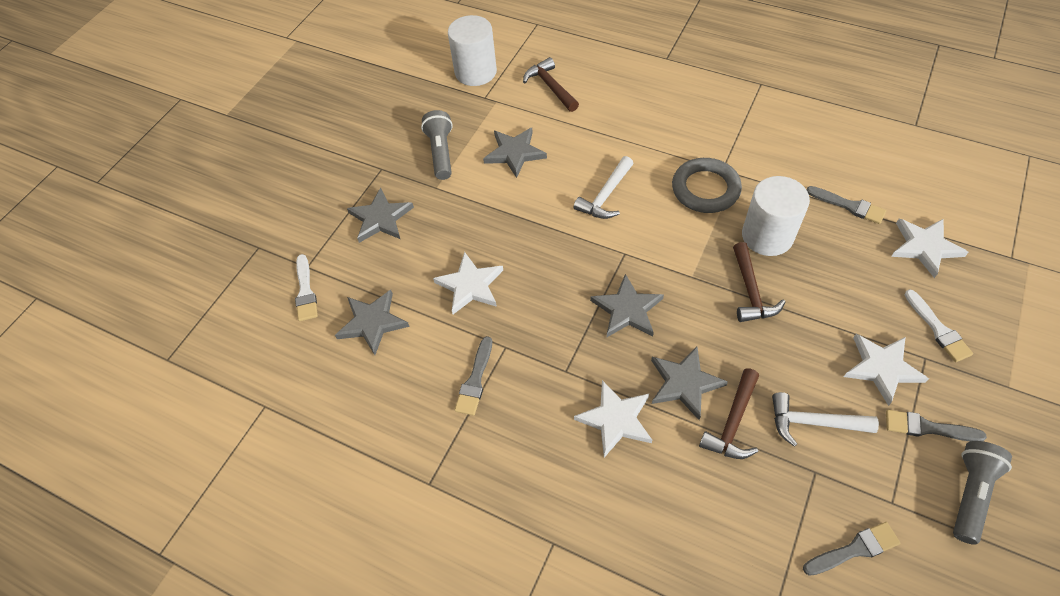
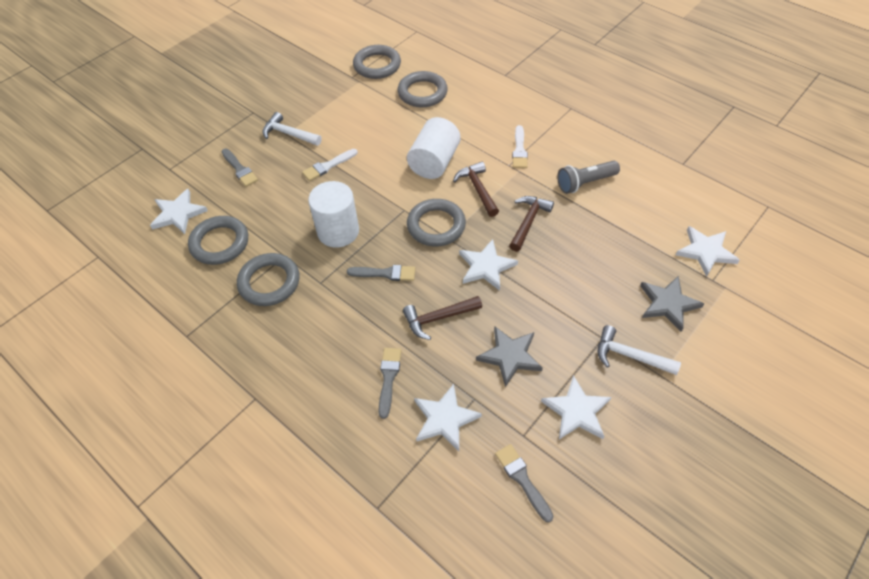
grey flashlight: [421,110,453,180] [953,441,1012,545] = 2 -> [557,161,620,194] = 1
grey ring: [672,158,742,213] = 1 -> [188,216,248,265] [237,253,299,306] [353,45,401,79] [398,71,448,107] [407,199,466,246] = 5
grey star: [335,290,410,355] [347,187,414,243] [483,128,547,178] [590,274,664,337] [651,346,728,420] = 5 -> [476,326,543,387] [640,276,705,332] = 2
white star: [433,252,503,314] [574,380,652,458] [844,334,929,406] [891,219,968,278] = 4 -> [150,189,208,234] [414,384,482,451] [459,239,518,291] [541,375,611,439] [676,226,740,277] = 5

